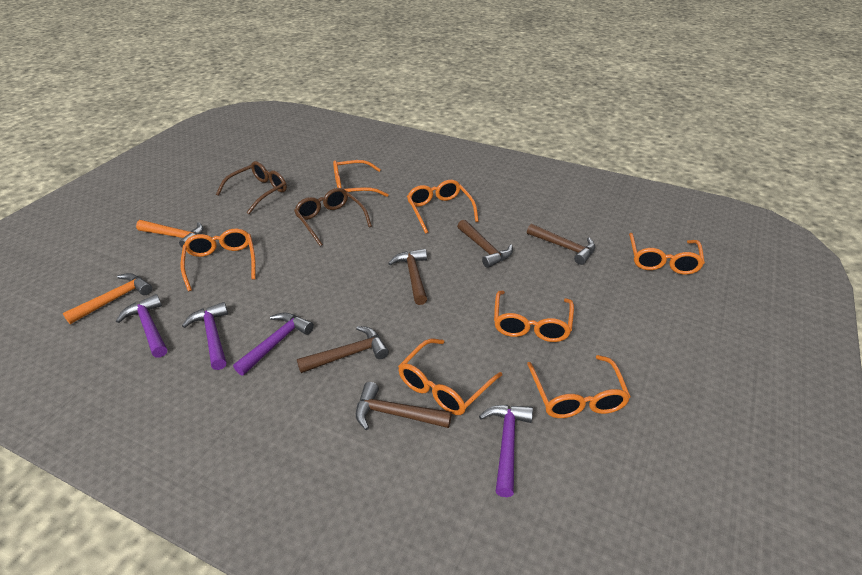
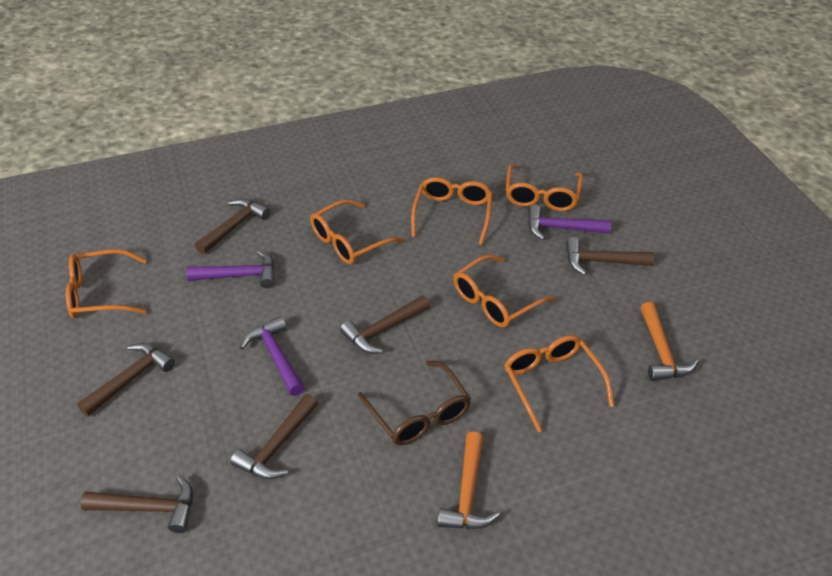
brown glasses: [216,161,287,214] [294,188,372,246] = 2 -> [358,361,471,445] = 1
brown hammer: [297,326,389,373] [356,382,452,430] [388,249,427,305] [457,220,513,268] [527,224,595,265] = 5 -> [77,343,175,416] [81,475,193,533] [195,198,270,254] [230,394,318,480] [340,295,430,354] [566,237,654,275] = 6
orange glasses: [181,229,256,291] [333,160,389,197] [398,339,502,415] [407,180,479,234] [494,291,574,342] [527,355,631,418] [629,233,705,275] = 7 -> [66,249,147,318] [310,199,405,264] [411,177,492,245] [453,254,555,328] [504,335,614,433] [506,164,583,211] = 6
purple hammer: [116,294,167,358] [182,302,228,370] [233,313,314,375] [479,405,533,497] = 4 -> [186,251,274,288] [240,316,305,396] [528,204,611,240] = 3

